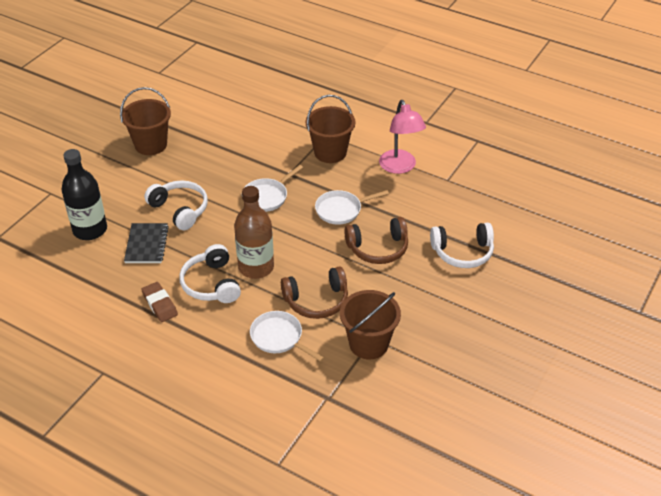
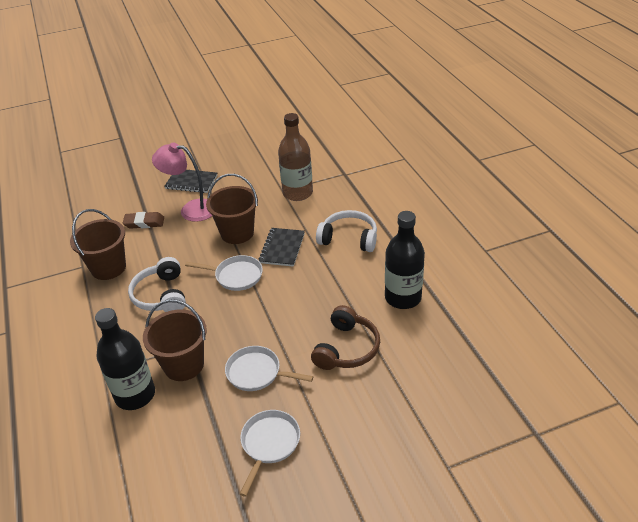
black bottle: [62,149,107,240] = 1 -> [95,308,155,410] [385,211,425,309] = 2
black notebook: [124,223,169,263] = 1 -> [164,170,217,193] [259,228,305,267] = 2
brown headphones: [281,266,348,319] [344,217,408,264] = 2 -> [311,305,380,370] = 1
white headphones: [144,180,208,230] [179,244,241,303] [430,223,494,268] = 3 -> [128,257,186,312] [316,210,377,252] = 2

